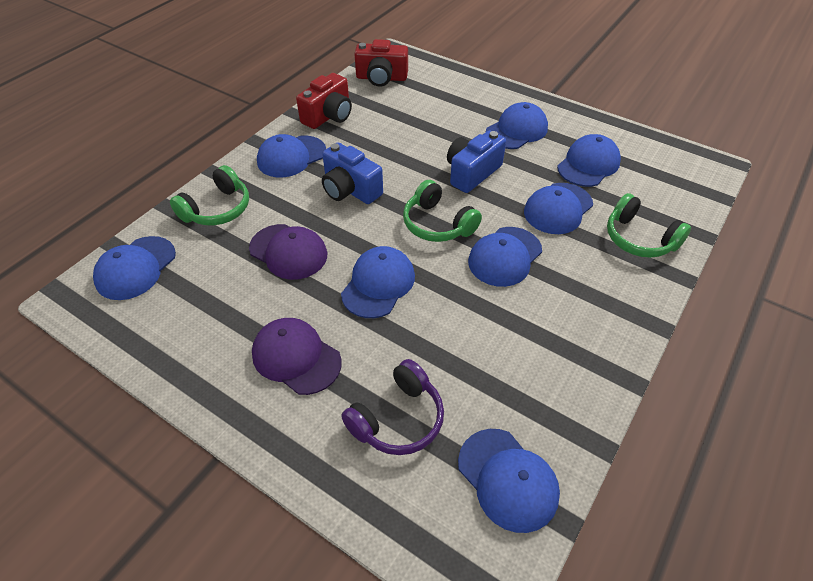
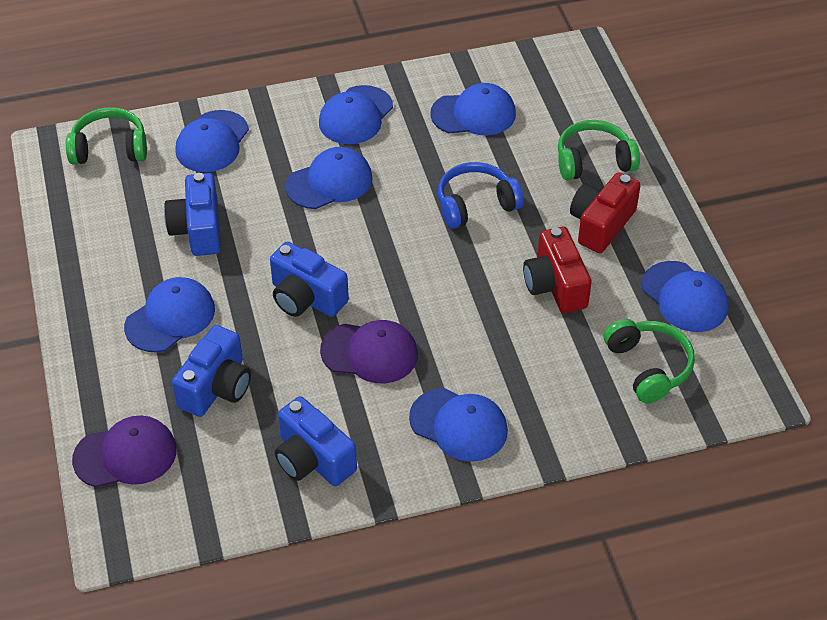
blue camera: [322,142,383,204] [447,130,506,193] = 2 -> [164,173,221,256] [172,325,251,417] [270,242,349,317] [275,396,357,486] = 4
blue cap: [93,236,176,300] [257,134,326,177] [341,246,415,318] [458,429,560,533] [468,227,542,287] [486,102,548,149] [524,183,593,234] [557,134,621,187] = 8 -> [124,277,215,352] [175,110,249,172] [286,147,373,209] [319,85,393,144] [409,388,508,462] [430,83,516,135] [642,261,729,332] = 7
blue headphones: none = 0 -> [438,162,524,229] = 1
purple headphones: [341,359,444,455] = 1 -> none = 0

